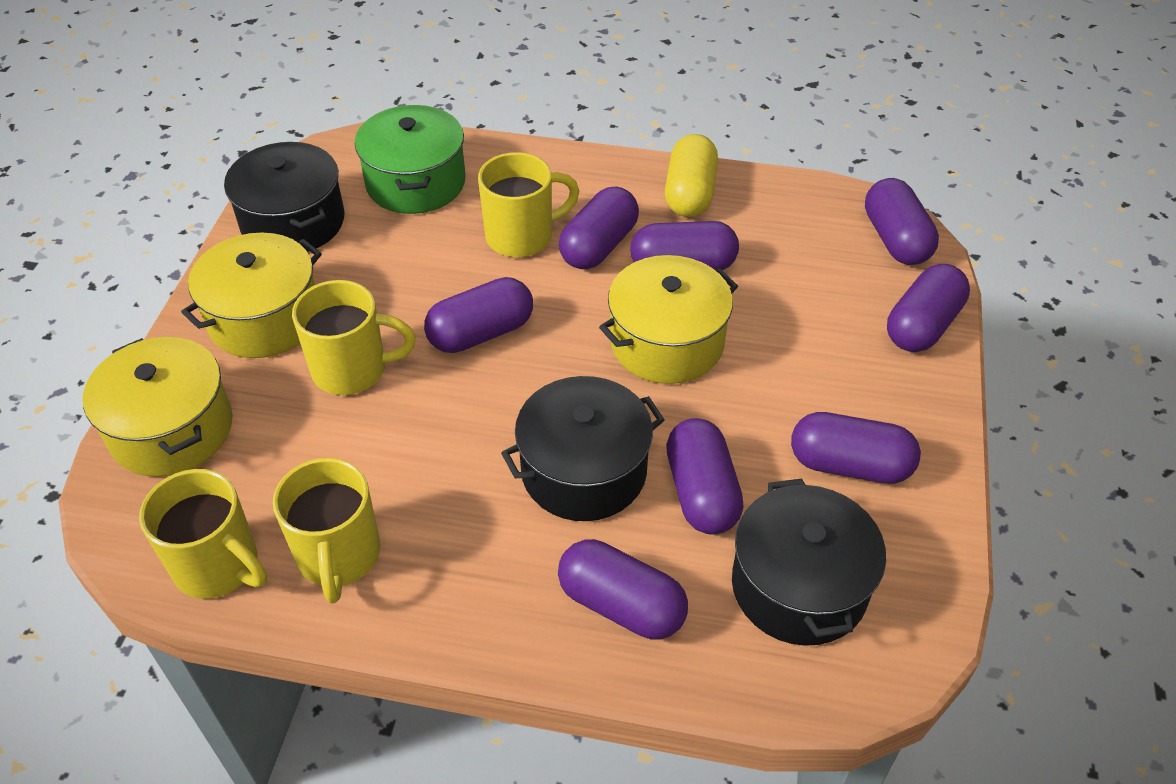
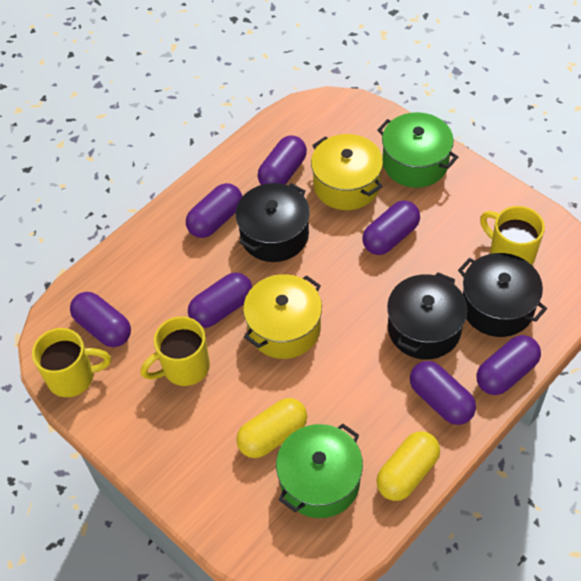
green pot: [355,105,466,214] = 1 -> [276,424,363,518] [377,112,458,188] = 2
purple capsule: [424,277,533,353] [558,539,688,639] [559,186,639,269] [630,221,739,271] [666,418,744,535] [791,412,921,484] [865,178,939,265] [887,264,970,352] = 8 -> [70,292,131,347] [186,183,242,238] [188,273,252,328] [257,135,307,185] [362,200,420,255] [410,361,476,425] [477,335,541,395] = 7
yellow capsule: [665,134,718,217] = 1 -> [236,398,307,458] [376,431,440,501] = 2
yellow mug: [139,469,267,599] [273,458,380,604] [292,280,416,395] [478,152,580,257] = 4 -> [32,328,111,397] [140,316,210,386] [480,206,545,265] = 3
yellow pot: [83,337,233,477] [181,233,322,358] [599,255,738,384] = 3 -> [243,274,322,359] [311,134,383,210] = 2

